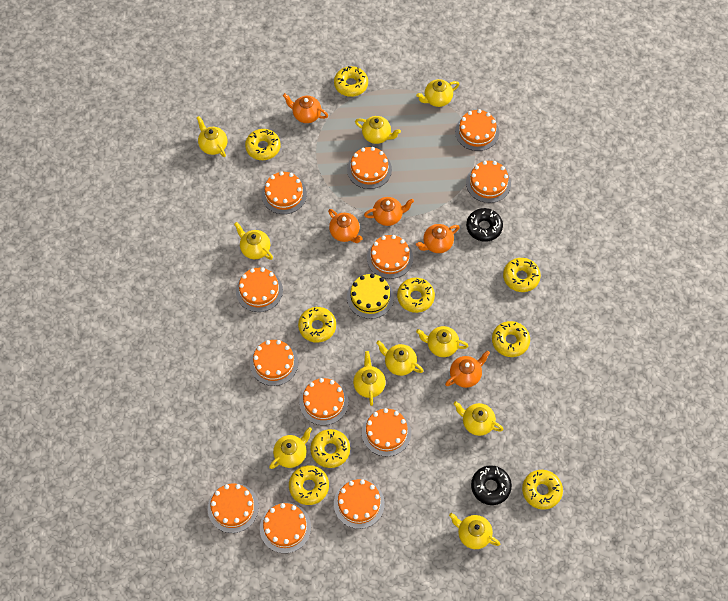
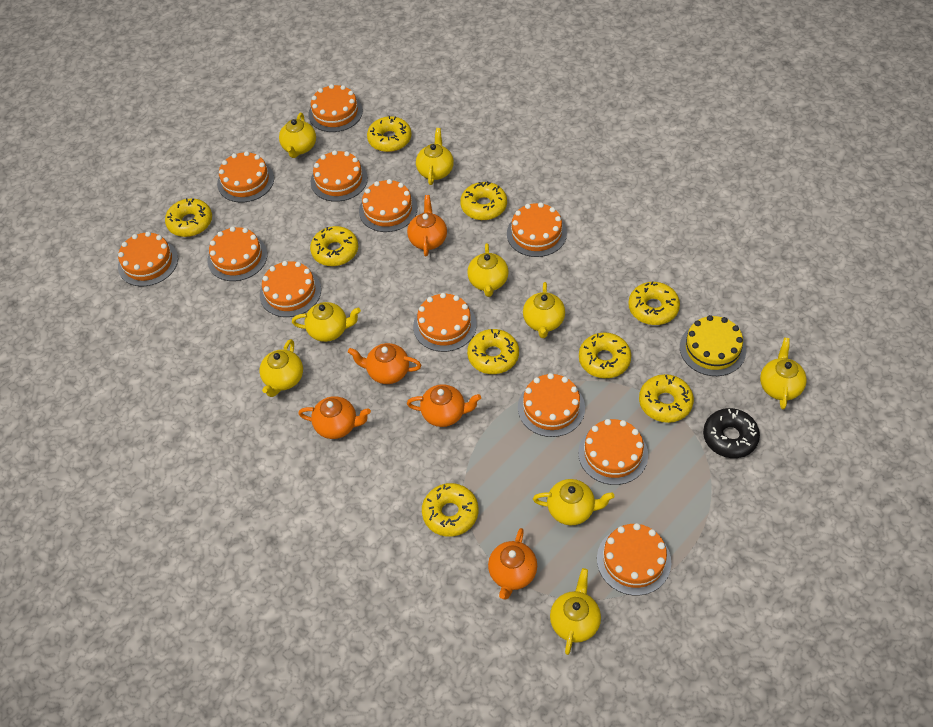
black donut: [466,208,503,242] [471,465,512,505] = 2 -> [703,408,760,458] = 1
yellow teapot: [197,116,227,157] [234,222,273,260] [269,427,312,469] [353,351,386,406] [355,116,401,144] [376,340,423,376] [416,79,460,107] [416,326,468,357] [449,513,500,549] [453,401,504,436] = 10 -> [260,339,303,397] [279,113,316,158] [292,302,361,342] [416,128,454,185] [467,243,509,297] [523,282,565,338] [533,479,614,525] [550,568,601,655] [760,338,807,410] = 9

